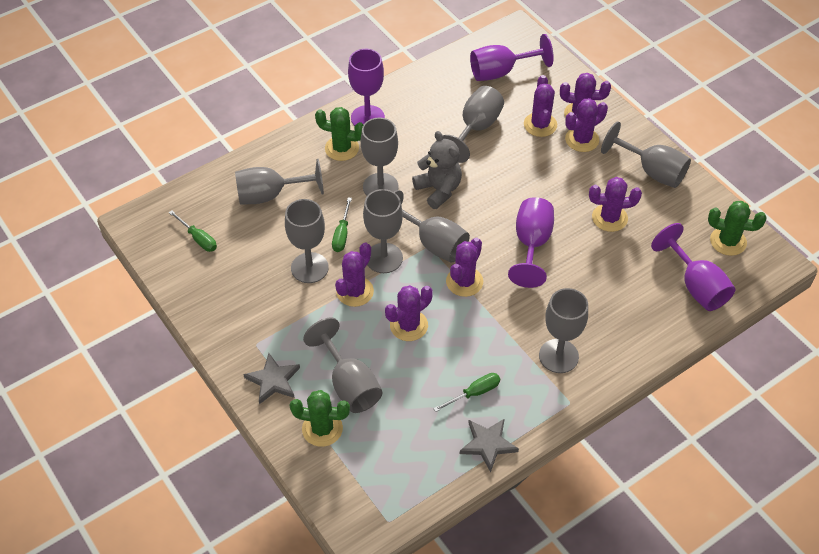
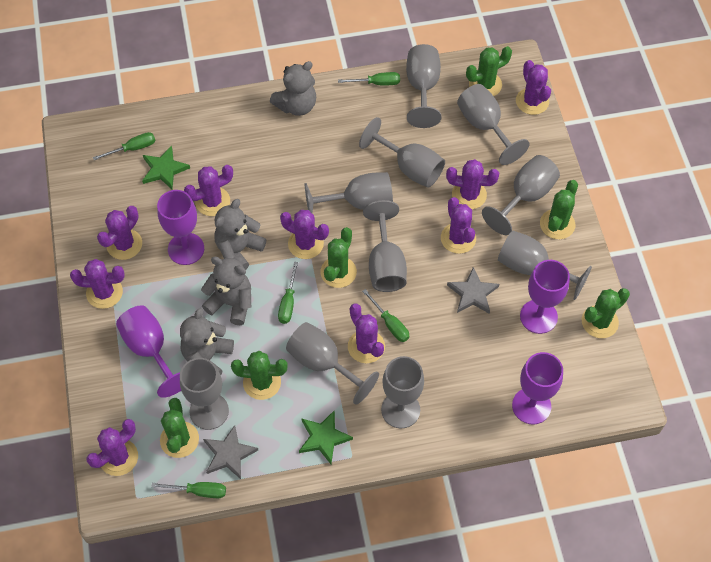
green cactus: [289,390,350,447] [315,107,364,161] [708,201,767,256] = 3 -> [160,398,199,458] [231,351,288,400] [320,227,357,288] [466,46,512,96] [540,180,578,239] [582,288,630,338] = 6
green screwdriver: [169,210,217,252] [332,197,352,252] [433,373,500,412] = 3 -> [93,132,156,160] [151,482,226,498] [278,262,298,324] [338,72,400,85] [362,289,409,342] = 5
green star: none = 0 -> [142,146,190,189] [299,410,353,464] = 2
grey goblet: [235,159,324,204] [285,199,329,283] [303,318,382,413] [361,118,399,196] [363,189,403,273] [394,190,470,263] [443,86,504,163] [539,288,588,373] [601,121,691,188] = 9 -> [180,358,229,430] [286,322,379,405] [305,172,393,214] [359,117,445,188] [363,200,407,292] [381,356,424,428] [406,44,441,128] [457,84,530,165] [482,155,560,235] [498,231,592,300] = 10
grey teddy bear: [412,131,462,209] = 1 -> [180,308,234,375] [201,257,251,325] [214,199,266,270] [270,61,316,116] = 4
purple cactus: [335,242,374,307] [385,285,433,341] [446,238,483,297] [524,75,557,137] [560,73,611,117] [565,98,608,152] [589,177,642,232] = 7 -> [70,259,125,309] [87,419,138,476] [97,206,142,260] [184,165,233,216] [280,210,329,259] [348,303,385,363] [441,197,476,254] [446,159,499,209] [516,60,551,115] = 9

